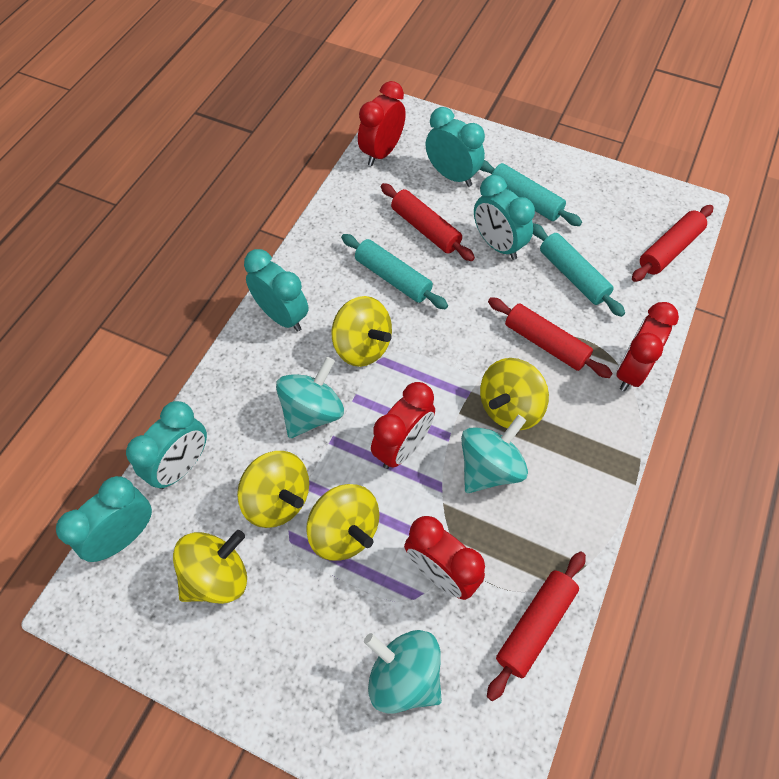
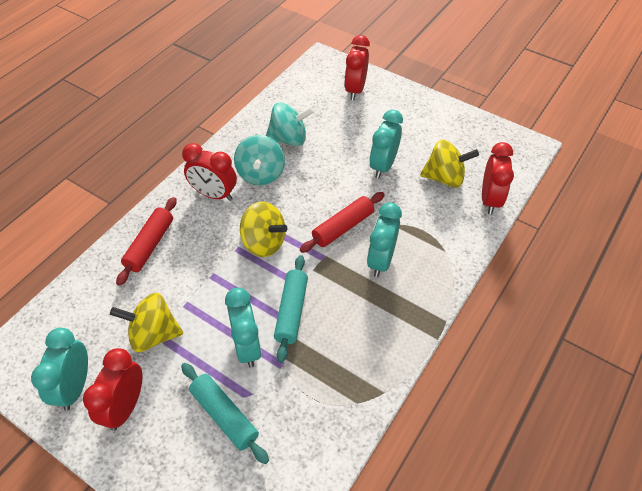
red rolling pin: [381,183,475,261] [487,552,586,701] [488,297,613,378] [632,205,713,282] = 4 -> [116,197,177,286] [300,192,385,253] = 2
turquoise clock: [56,476,152,562] [126,401,207,489] [244,249,309,332] [425,107,485,187] [474,175,535,260] = 5 -> [31,328,88,411] [225,288,262,368] [367,202,402,277] [369,110,403,179] = 4
turquoise rolling pin: [341,234,448,309] [480,160,582,226] [533,223,625,317] = 3 -> [181,363,269,464] [274,255,308,363] = 2
turquoise spinning top: [276,357,344,438] [364,630,442,714] [461,415,528,493] = 3 -> [234,135,285,185] [266,102,314,146] = 2
yellow spinning top: [173,530,247,604] [237,451,309,528] [306,484,379,561] [331,296,392,367] [480,358,549,430] = 5 -> [110,293,183,352] [240,202,288,257] [420,140,479,188] = 3

